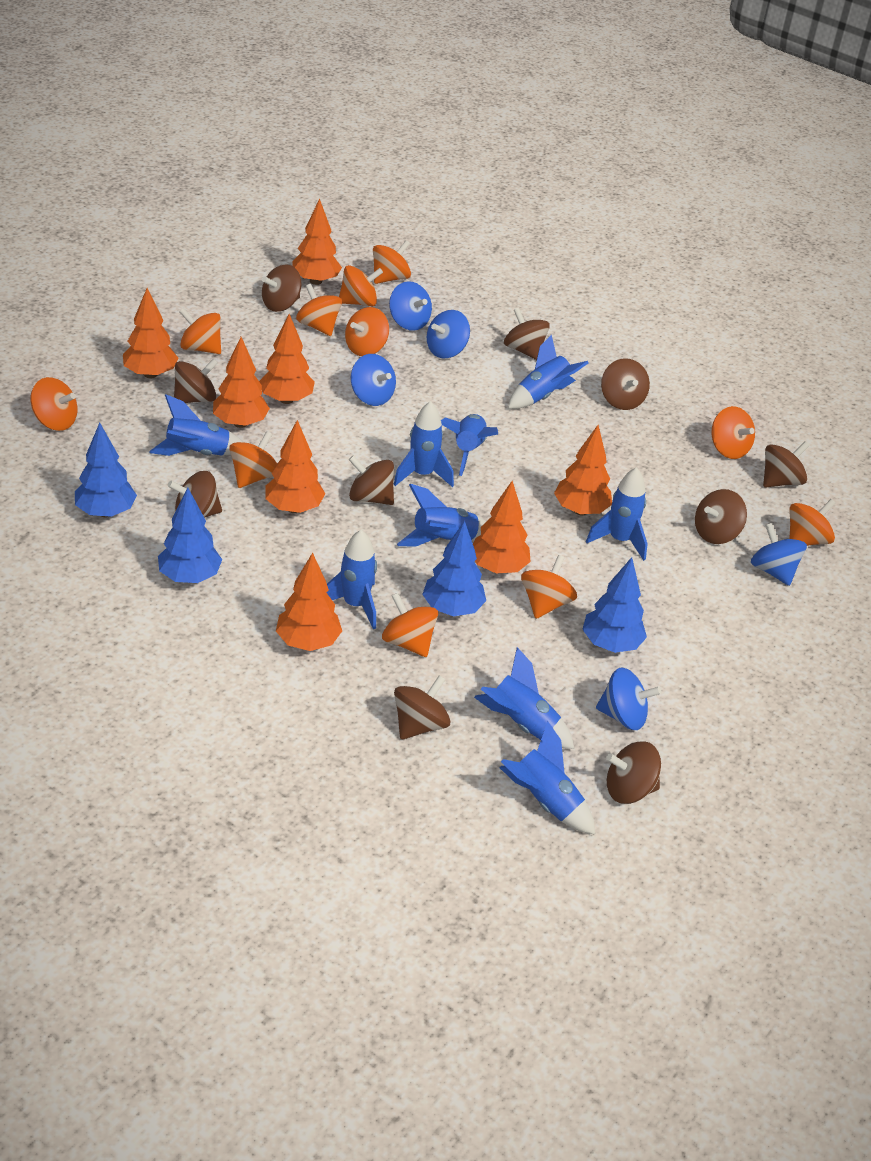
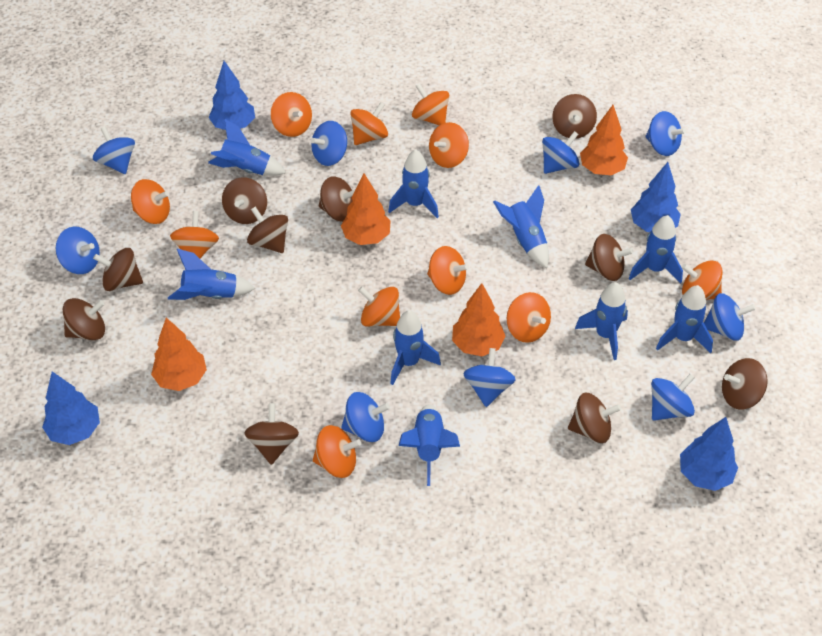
blue spinning top: [351,354,396,406] [389,281,432,331] [427,310,470,358] [596,668,662,730] [751,523,807,586] = 5 -> [56,227,100,274] [93,126,135,174] [311,121,347,166] [341,392,390,442] [463,348,516,407] [542,131,580,174] [645,111,686,156] [651,374,695,421] [704,293,756,341] = 9
orange tree: [123,288,178,378] [213,337,270,428] [259,314,315,404] [265,420,325,513] [276,553,342,651] [292,199,342,285] [473,481,531,574] [554,425,612,515] = 8 -> [151,318,207,391] [341,174,391,245] [452,283,505,356] [580,105,628,175] = 4

